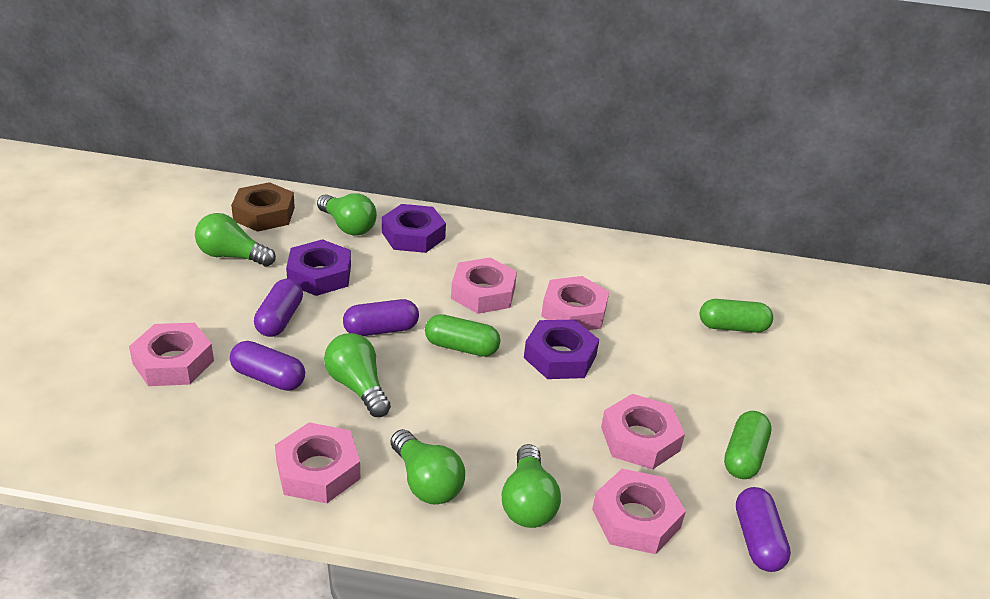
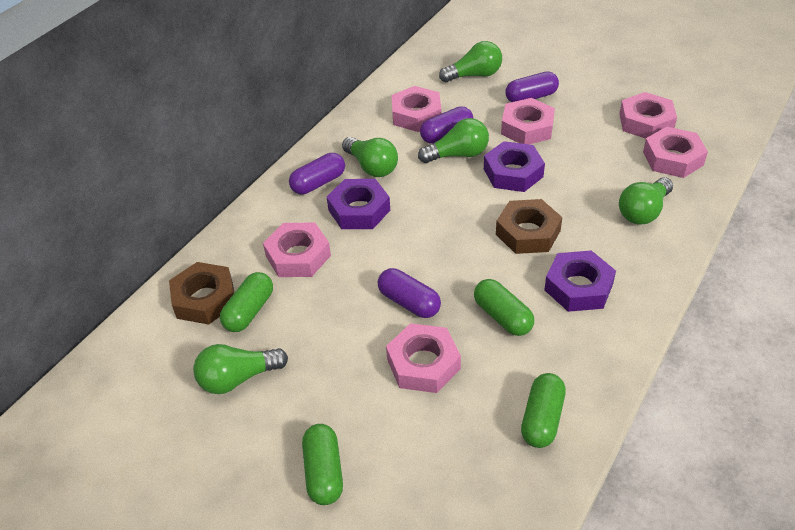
brown nut: [231,182,295,232] = 1 -> [169,262,234,325] [496,199,562,254] = 2
green capsule: [425,314,501,357] [700,299,773,333] [724,411,772,479] = 3 -> [220,272,273,332] [302,424,343,505] [474,279,534,336] [521,373,566,448] = 4

